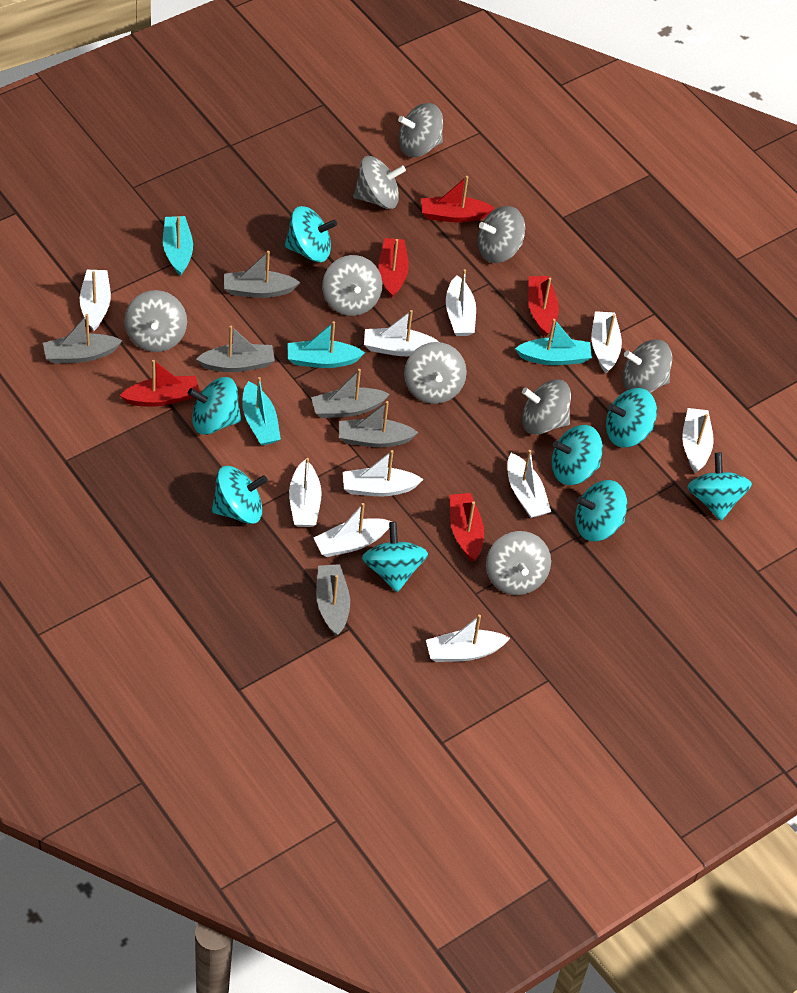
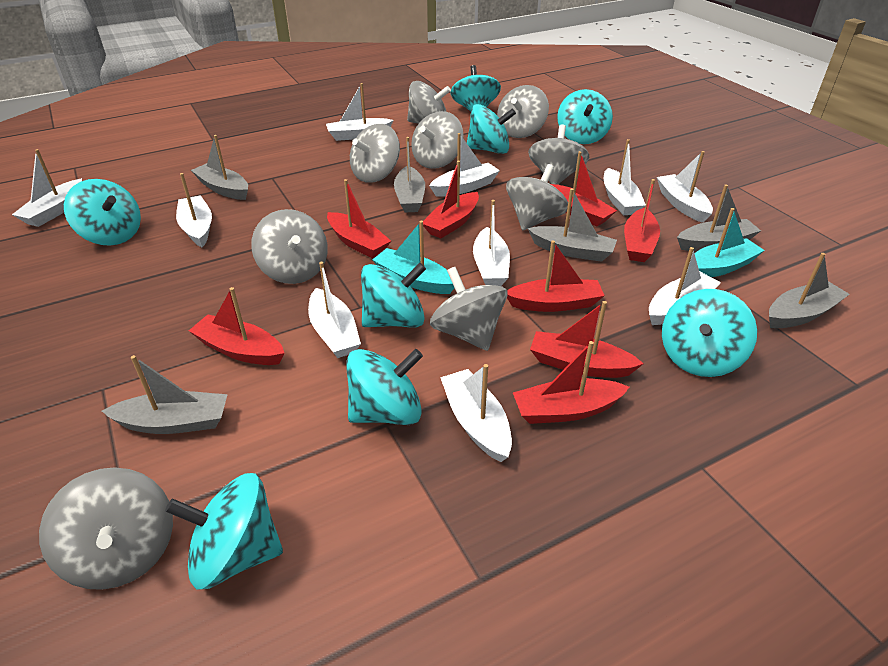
red boat: [119,360,200,407] [379,238,409,298] [421,176,494,222] [449,493,484,562] [528,276,559,337] = 5 -> [189,287,284,365] [327,179,391,258] [423,161,479,238] [507,241,605,312] [513,341,629,424] [530,301,644,378] [551,151,617,226] [624,179,660,262] = 8
turquoise boat: [163,216,193,276] [242,377,281,445] [288,321,365,368] [515,319,592,365] = 4 -> [372,221,454,294] [694,208,765,277] = 2

